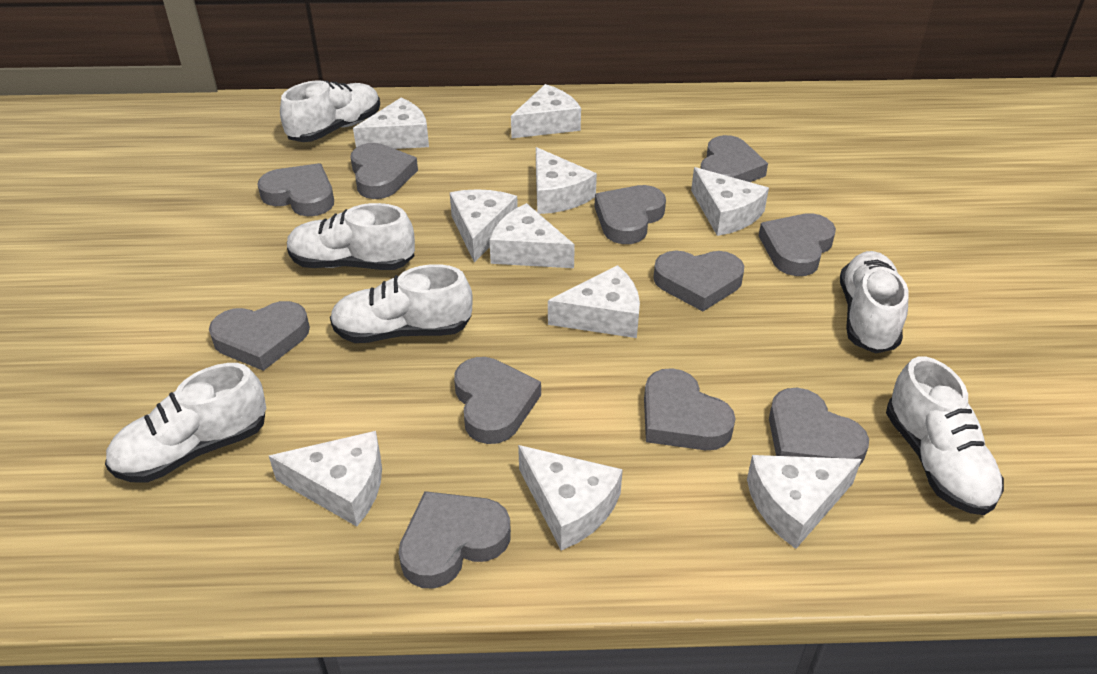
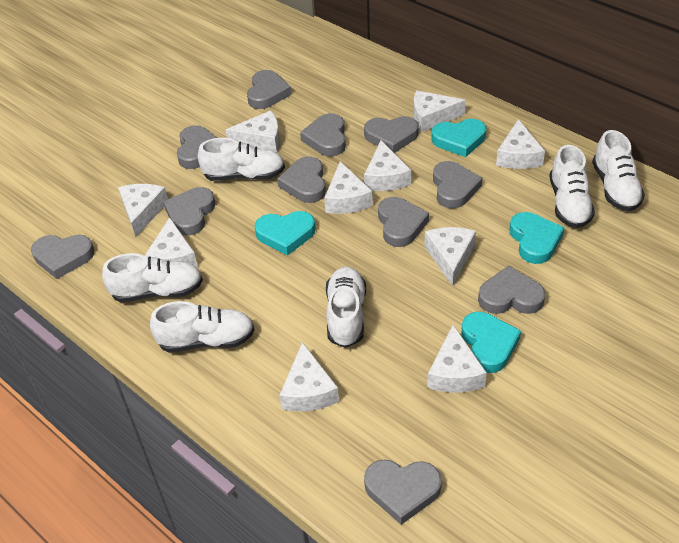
turquoise heart: none = 0 -> [254,211,316,256] [432,119,486,157] [461,312,521,373] [509,212,565,264] = 4

